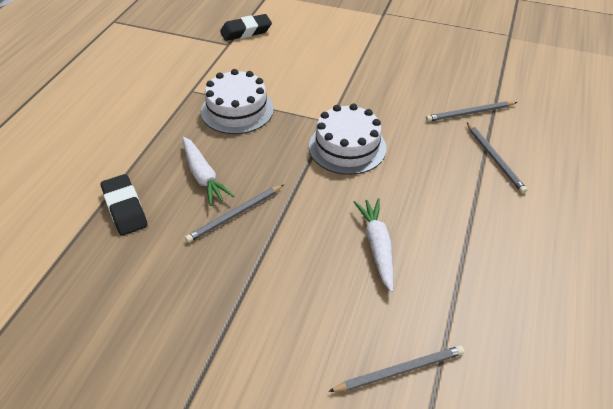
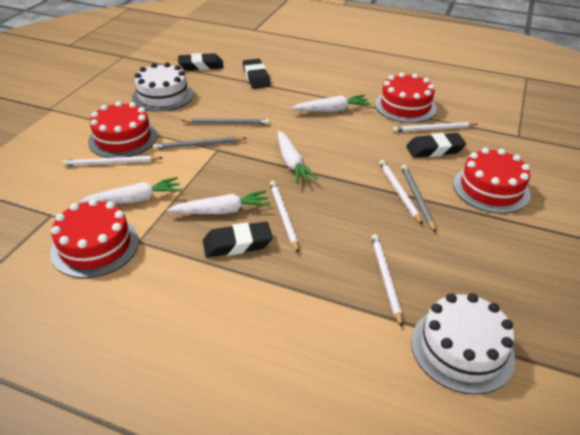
black eraser: [101,174,148,236] [220,14,272,41] = 2 -> [178,53,224,70] [203,222,273,258] [243,59,270,89] [406,133,466,158] = 4
grey pencil: [185,185,284,243] [328,346,464,392] [426,101,517,122] [467,122,527,194] = 4 -> [153,137,247,150] [181,118,270,125] [401,165,436,232] = 3
red cake: none = 0 -> [50,199,139,278] [88,101,158,158] [375,72,437,123] [453,148,531,214] = 4
white carrot: [183,137,234,206] [354,198,394,292] = 2 -> [78,177,182,204] [167,190,270,214] [278,131,318,184] [292,95,371,112] = 4
white pencil: none = 0 -> [63,156,162,166] [270,181,299,253] [371,234,402,327] [379,160,423,225] [393,122,477,132] = 5

